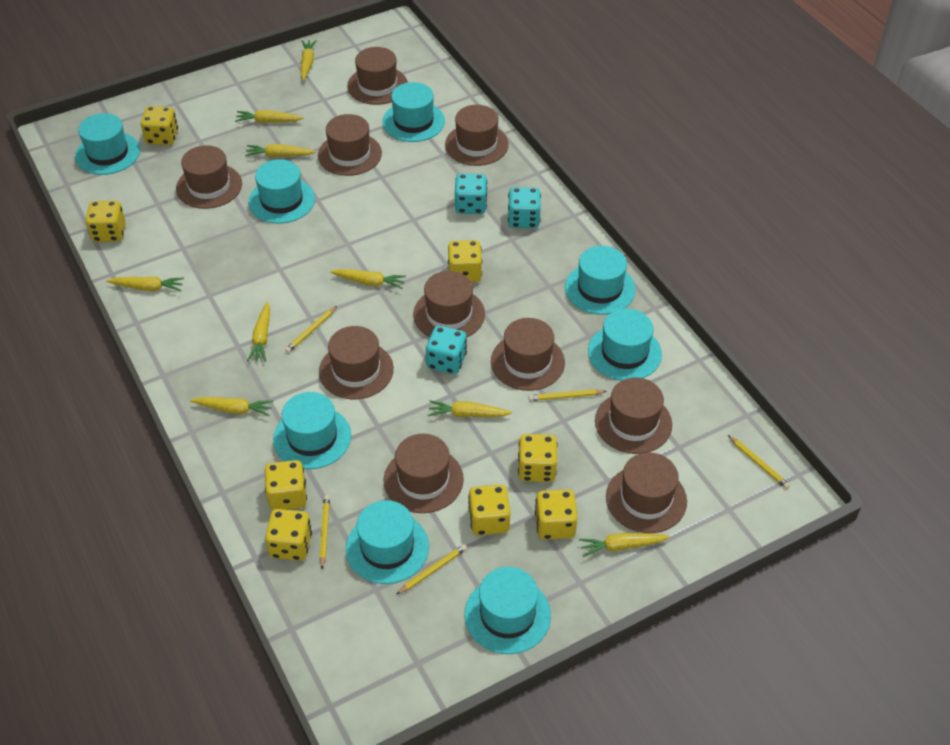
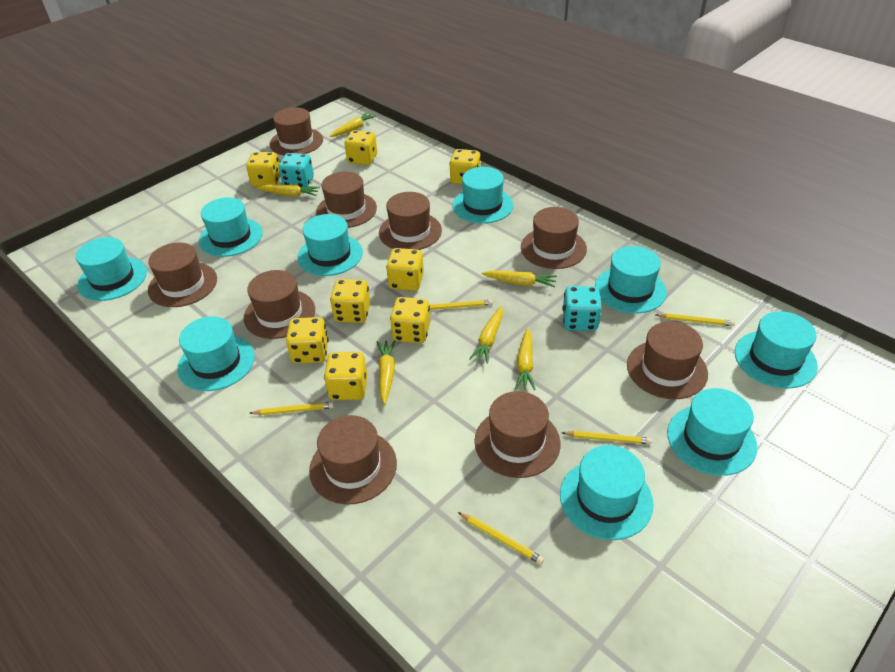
brown hat: [176,145,242,209] [318,114,382,176] [319,326,394,399] [347,47,408,105] [384,434,464,513] [413,271,485,337] [445,105,509,166] [491,318,565,391] [595,377,672,454] [606,453,687,533] = 10 -> [148,243,217,307] [244,270,315,339] [270,107,323,156] [309,415,397,505] [316,171,377,228] [379,192,442,250] [474,391,560,478] [521,207,587,269] [627,321,708,399] = 9
turquoise dice: [426,326,467,374] [455,173,487,214] [508,187,541,228] = 3 -> [279,153,314,189] [562,286,601,331] = 2
turquoise hat: [75,113,140,175] [248,159,315,224] [273,392,351,469] [346,500,429,584] [382,82,445,142] [464,567,551,654] [565,246,636,315] [588,309,662,381] = 8 -> [76,237,147,301] [177,316,255,391] [199,197,263,257] [297,214,363,276] [453,167,513,224] [560,445,654,540] [595,246,667,314] [667,388,757,476] [735,311,818,389] = 9
yellow carrot: [106,277,184,291] [190,397,273,416] [235,110,304,123] [245,144,316,157] [247,302,270,362] [301,40,317,81] [330,269,406,289] [428,400,512,417] [579,533,670,557] = 9 -> [257,185,320,197] [330,112,376,137] [377,340,396,404] [469,306,503,364] [481,271,557,287] [515,328,536,390] = 6

